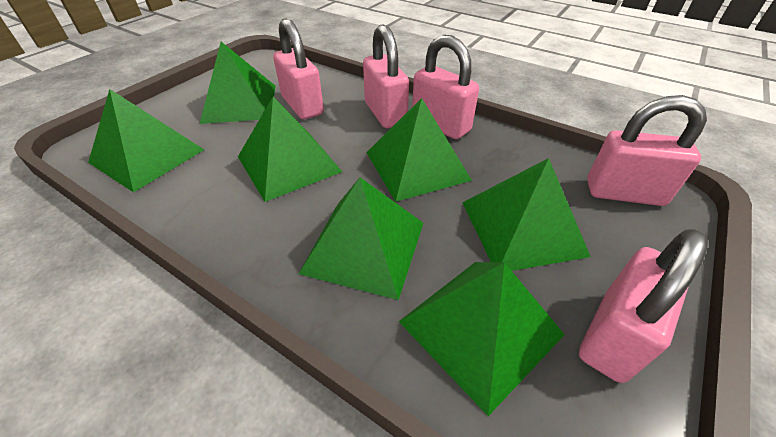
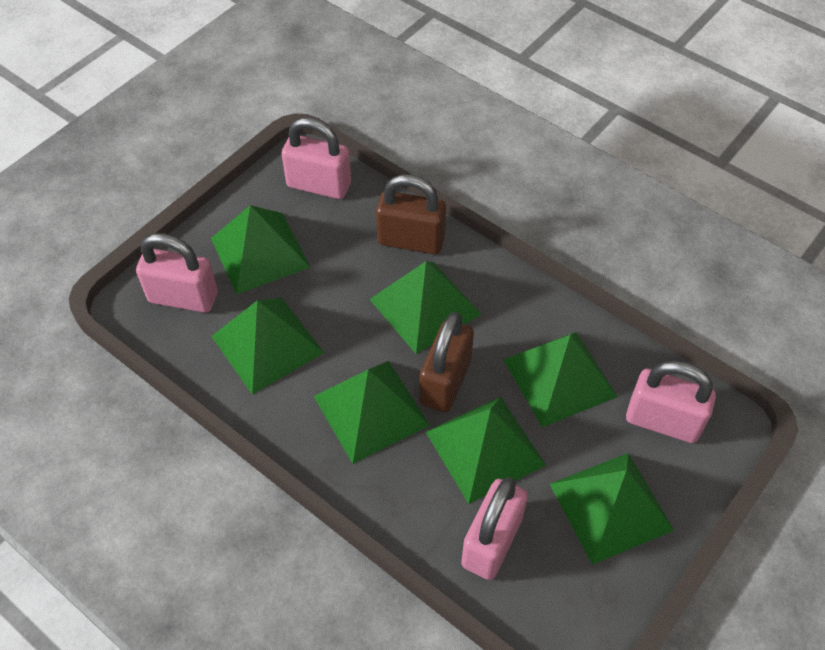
brown padlock: none = 0 -> [376,174,446,254] [419,312,474,412] = 2
pink padlock: [273,18,324,119] [363,24,409,128] [412,35,479,139] [579,229,708,383] [587,95,707,206] = 5 -> [136,233,218,313] [282,117,351,199] [461,477,528,580] [626,361,716,443] = 4

